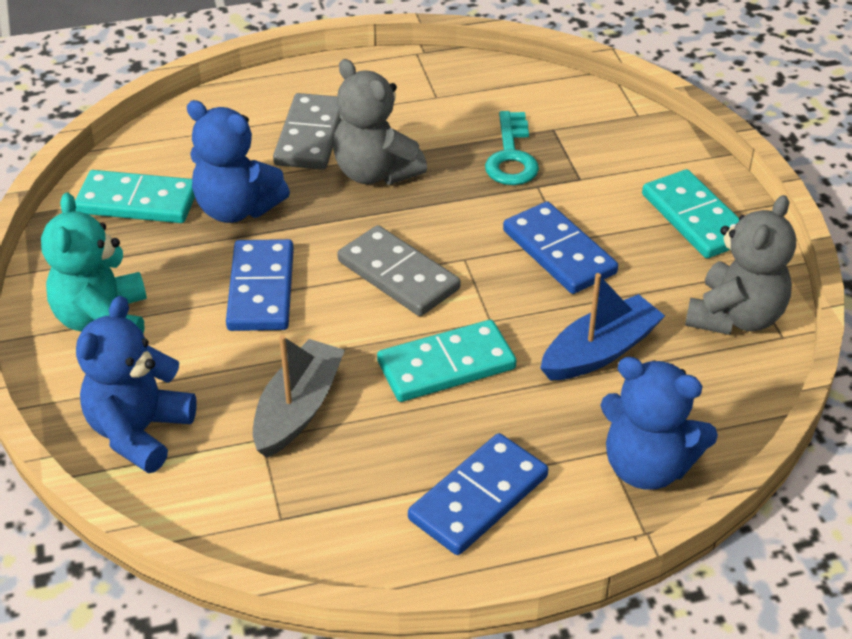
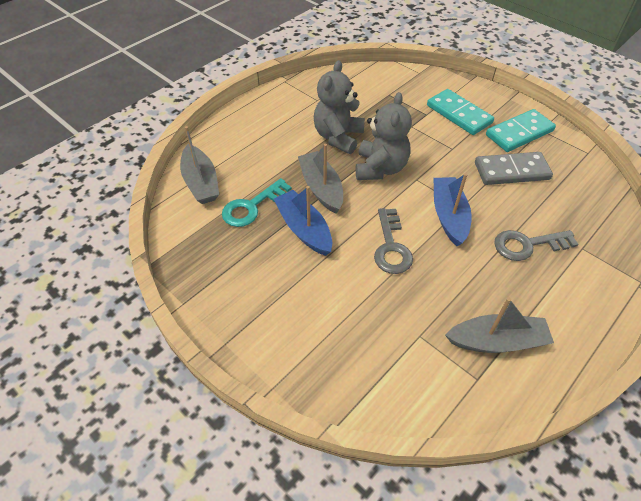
blue boat: [540,273,665,381] = 1 -> [274,186,332,256] [433,173,472,246] = 2
blue domino: [226,239,294,331] [408,433,548,555] [503,201,618,294] = 3 -> none = 0
blue teddy bear: [76,296,197,473] [187,100,290,223] [600,357,718,489] = 3 -> none = 0
grey boat: [253,335,345,458] = 1 -> [180,126,219,204] [298,144,343,214] [445,297,554,353] = 3
grey domino: [273,93,341,170] [337,225,461,316] = 2 -> [475,152,553,185] = 1
grey key: none = 0 -> [374,208,413,274] [494,230,578,261] = 2
turquoise domino: [75,170,195,223] [377,320,517,402] [642,169,739,258] = 3 -> [427,89,494,135] [486,109,556,152] = 2
turquoise teddy bear: [41,192,147,334] = 1 -> none = 0

